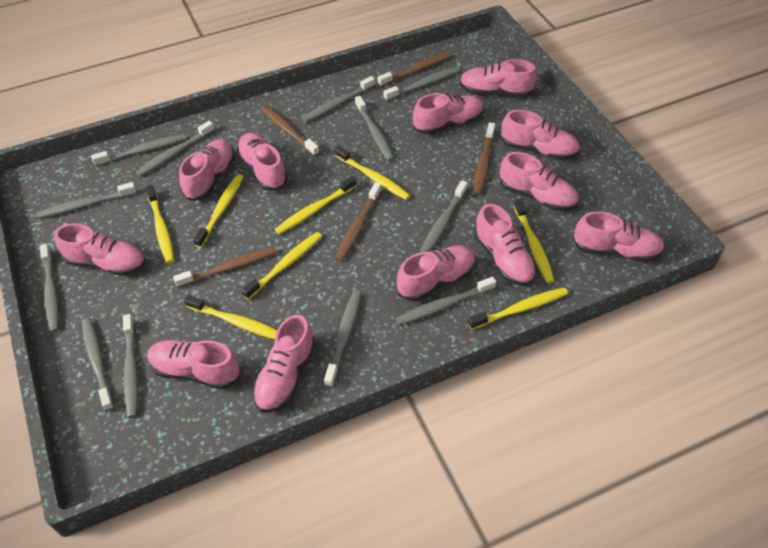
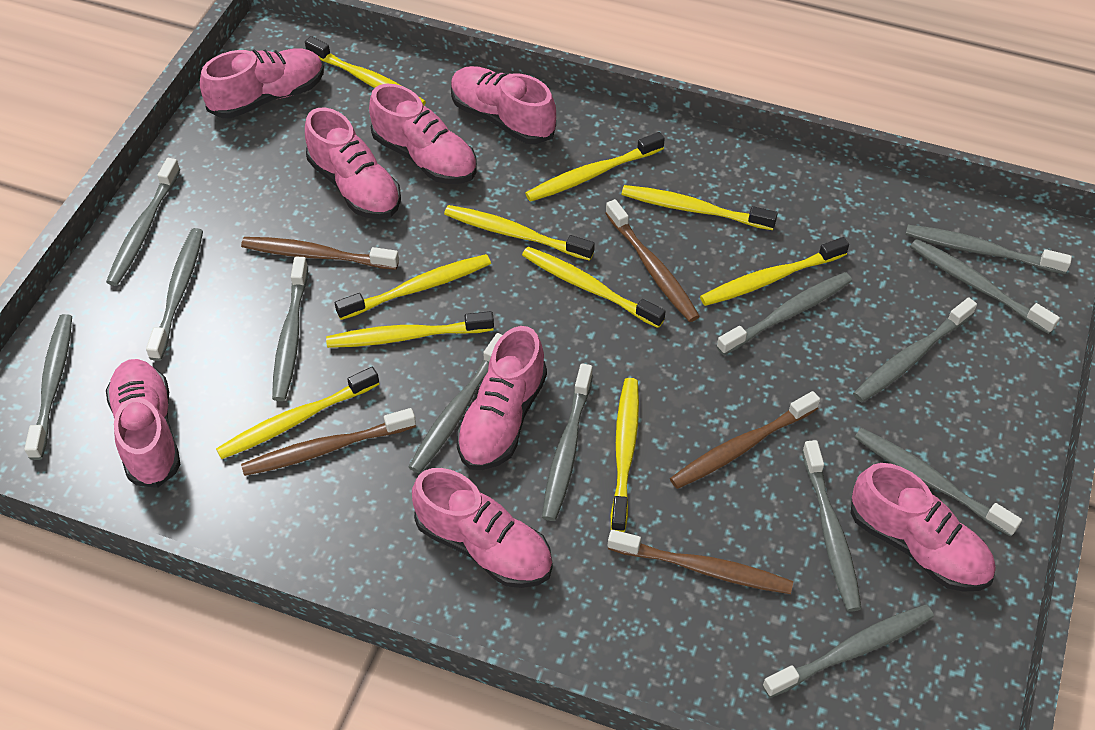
grey toothbrush: [37,182,136,219] [40,244,59,332] [82,318,114,411] [91,134,186,166] [123,314,138,418] [136,121,215,177] [302,76,375,123] [324,291,361,387] [355,96,395,161] [384,67,459,101] [396,277,496,325] [419,180,468,253] = 12 -> [24,314,72,460] [106,158,181,286] [146,228,203,361] [272,257,308,401] [409,333,502,473] [542,363,593,521] [717,272,852,355] [762,605,934,698] [802,440,862,612] [853,297,977,402] [855,428,1022,537] [905,225,1072,274] [910,239,1060,334] = 13
pink shoe: [54,223,146,276] [147,340,240,389] [179,139,235,201] [237,133,288,191] [253,315,316,413] [397,245,476,301] [413,93,484,135] [460,59,537,97] [474,204,536,286] [500,152,579,211] [501,110,580,160] [573,211,665,262] = 12 -> [106,359,180,488] [200,48,324,119] [305,108,401,219] [369,84,477,184] [412,468,553,588] [451,66,556,144] [456,326,547,470] [851,463,996,592] = 8
yellow toothbrush: [146,185,174,263] [184,295,277,339] [193,174,244,248] [242,232,322,300] [275,176,357,234] [335,146,410,200] [468,287,568,330] [514,198,554,283] = 8 -> [216,367,379,459] [305,36,426,105] [326,311,494,348] [335,254,491,320] [444,205,595,261] [522,247,666,328] [525,132,665,202] [611,378,639,532] [621,185,778,230] [700,237,849,306] = 10

